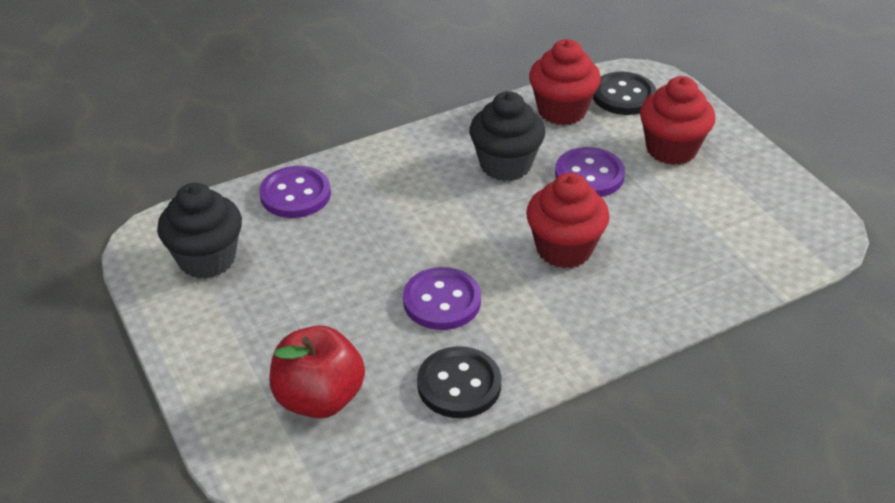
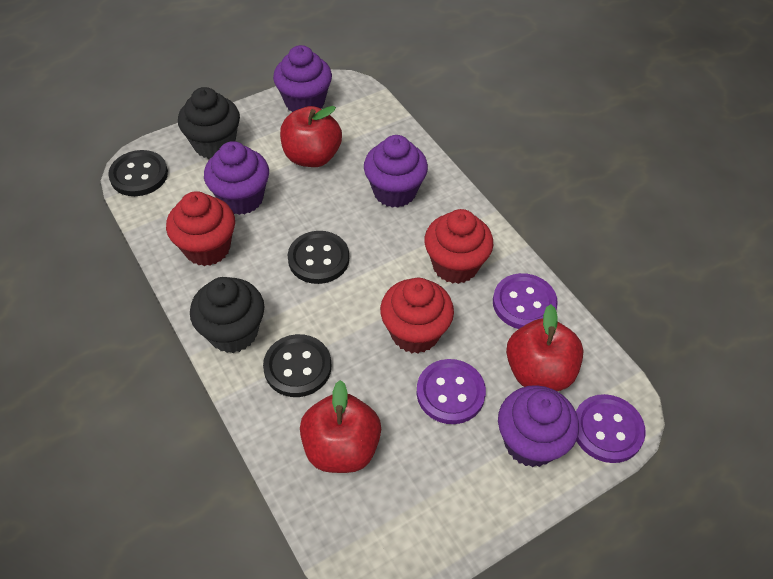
black button: [417,346,501,418] [593,72,657,115] = 2 -> [108,150,168,196] [263,334,331,397] [288,231,349,284] = 3
purple cupcake: none = 0 -> [204,141,269,215] [273,45,332,112] [364,135,428,208] [498,385,579,467] = 4
red apple: [269,325,365,418] = 1 -> [280,106,342,167] [300,380,381,473] [506,304,584,391] = 3

